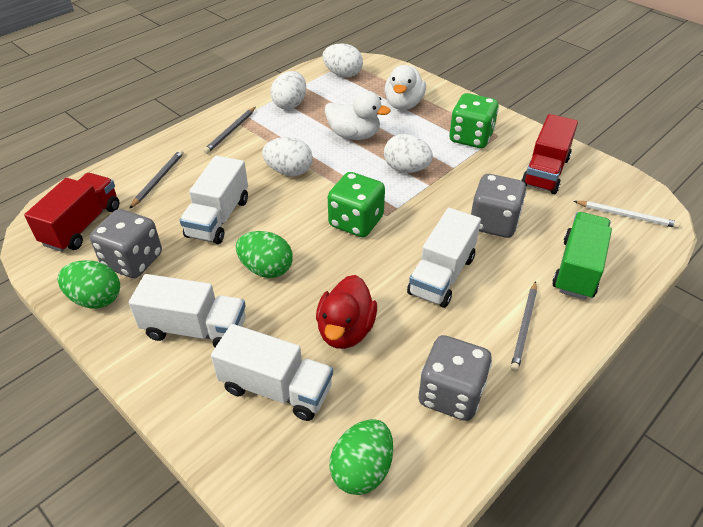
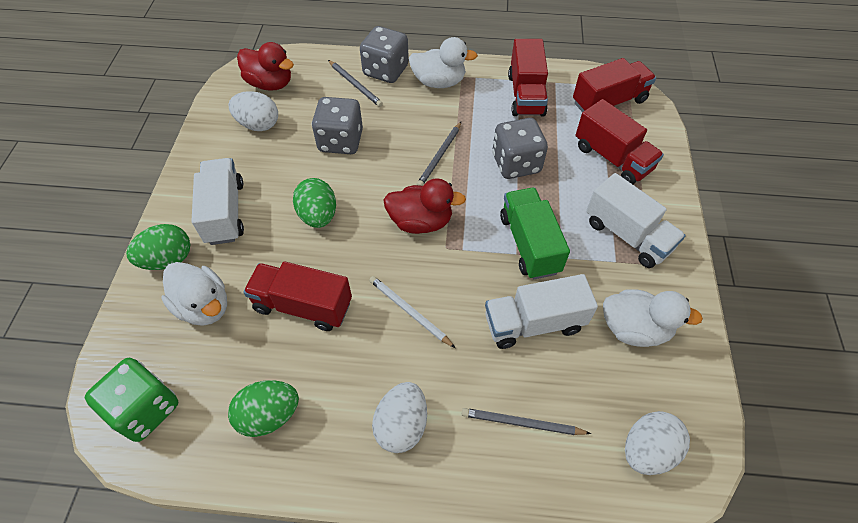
green dice: [328,172,385,237] [449,93,499,148] = 2 -> [85,358,178,442] = 1
red duck: [316,275,377,349] = 1 -> [237,42,294,91] [383,178,466,234] = 2
red truck: [24,173,120,252] [521,114,578,194] = 2 -> [243,261,352,331] [508,39,548,116] [573,58,656,112] [575,99,664,184] = 4
white duck: [325,91,391,140] [385,65,426,110] = 2 -> [161,262,227,326] [409,37,478,88] [603,289,703,347] = 3
white egg: [262,137,313,176] [270,71,306,110] [322,43,363,77] [384,134,433,173] = 4 -> [229,91,278,131] [372,382,427,453] [625,411,690,475] = 3
white truck: [129,274,246,347] [180,156,248,244] [211,324,333,421] [407,208,481,308] = 4 -> [192,158,244,245] [485,274,598,349] [586,173,686,268] = 3

